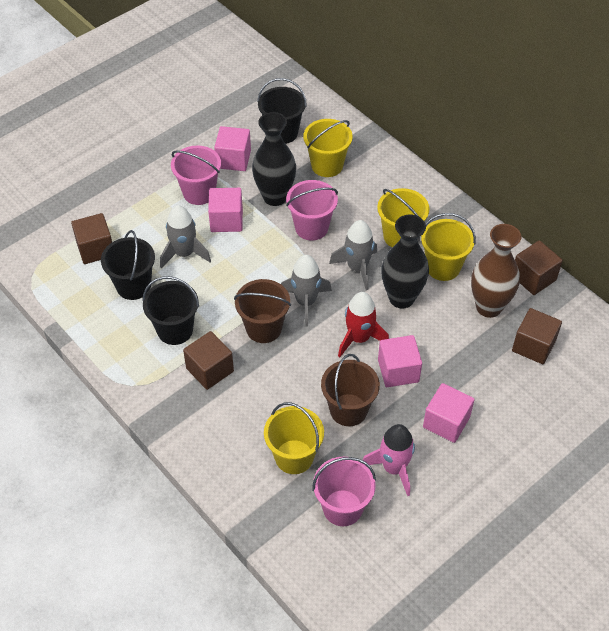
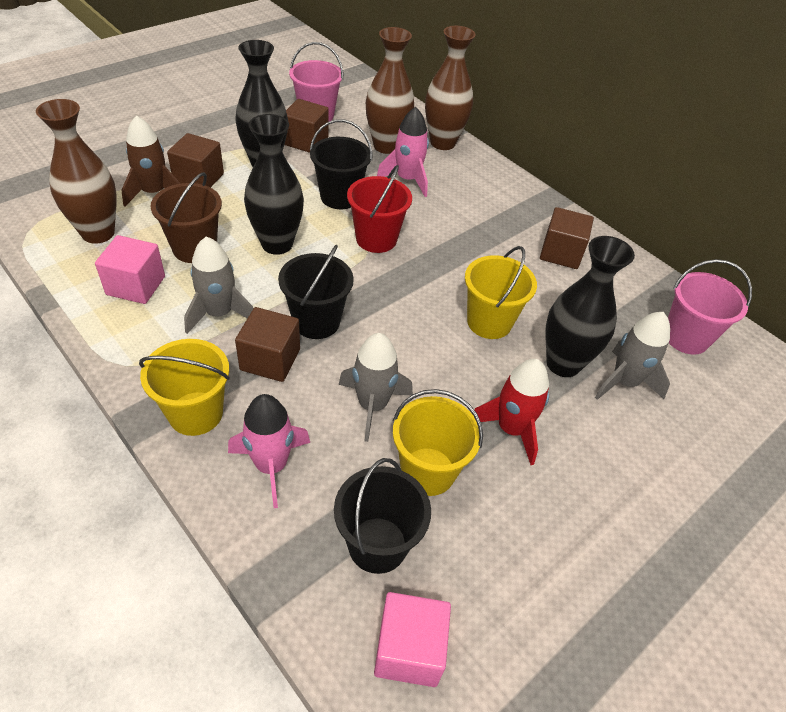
black vase: [252,112,296,206] [381,214,429,308] = 2 -> [235,40,288,167] [244,114,304,255] [546,236,635,377] = 3
brown bucket: [234,279,291,343] [321,354,380,426] = 2 -> [151,172,222,263] = 1
brown rocket: none = 0 -> [121,115,181,207] = 1
brown vase: [471,224,521,318] = 1 -> [36,99,117,244] [366,27,414,154] [425,26,476,150] = 3
pink bucket: [171,146,221,205] [286,180,338,241] [312,457,376,526] = 3 -> [289,42,343,121] [668,259,752,355] = 2
pink cube: [208,188,243,232] [214,126,251,171] [378,335,422,387] [423,383,475,443] = 4 -> [95,235,165,304] [374,592,451,687] = 2
pink rocket: [363,424,415,496] = 1 -> [228,394,310,508] [377,107,429,197] = 2
red bucket: none = 0 -> [347,165,412,253] = 1
yellow bucket: [264,402,324,474] [303,119,353,177] [377,188,430,247] [421,213,476,281] = 4 -> [139,339,230,436] [393,389,483,496] [465,246,537,339] = 3

